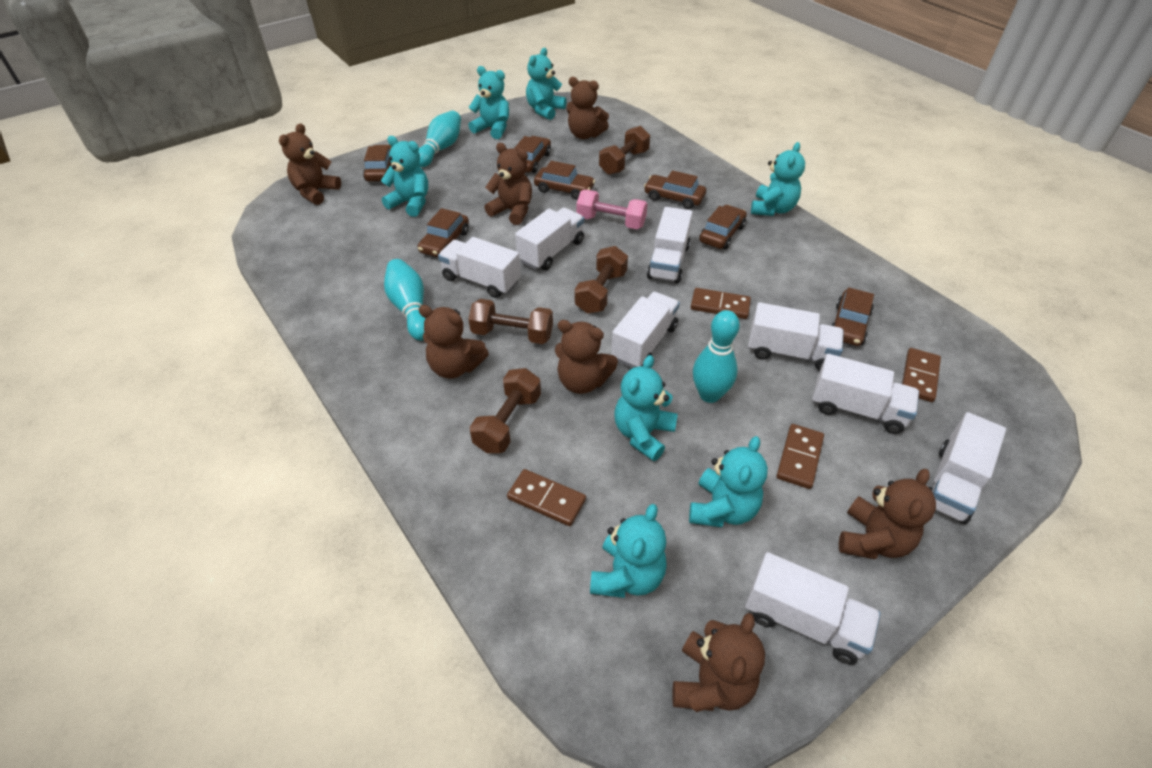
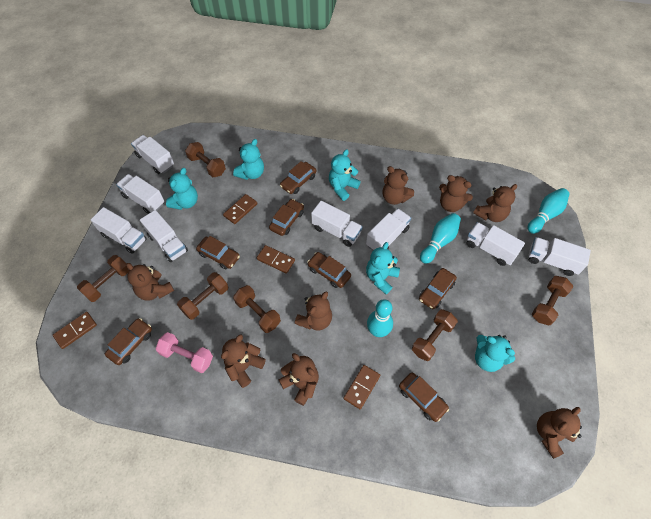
brown dumbbell: [468,299,553,344] [470,368,541,453] [575,246,628,314] [599,126,650,175] = 4 -> [77,255,129,302] [177,272,228,320] [185,142,226,177] [233,285,281,333] [412,309,458,361] [532,276,573,326] = 6
brown teddy bear: [279,123,341,205] [419,305,489,379] [484,143,532,225] [555,320,618,394] [567,77,609,139] [672,613,765,712] [839,469,936,559] = 7 -> [126,263,174,301] [221,335,266,388] [279,353,319,406] [295,291,332,331] [383,166,414,205] [439,175,473,212] [473,184,517,222] [537,407,582,459] = 8
turquoise teddy bear: [381,136,428,217] [468,66,509,139] [526,48,566,120] [590,504,667,598] [614,355,678,461] [689,436,768,527] [751,142,805,216] = 7 -> [166,168,198,210] [233,139,264,180] [329,149,361,201] [366,242,400,294] [475,335,515,372] = 5

